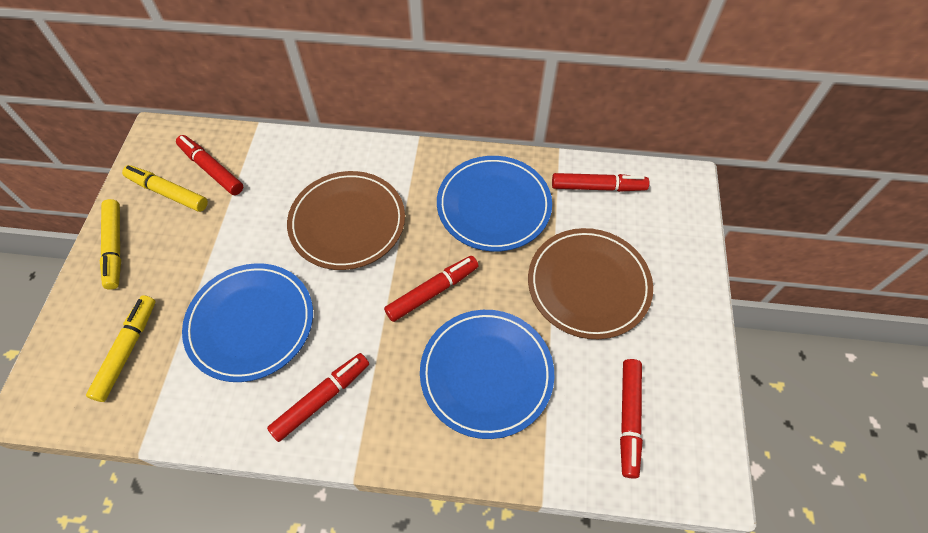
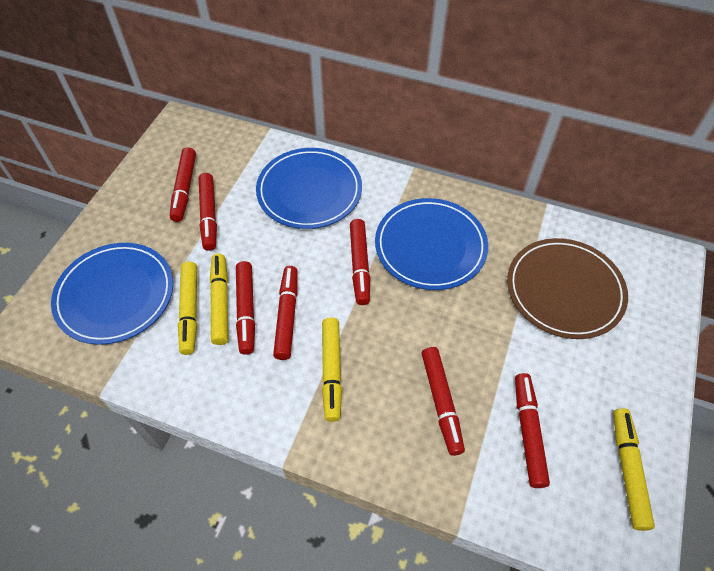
brown plate: [287,171,405,270] [528,228,653,339] = 2 -> [507,238,628,339] = 1
red marker: [176,135,243,195] [267,353,369,442] [384,256,479,322] [552,173,649,192] [620,359,643,479] = 5 -> [170,147,196,222] [199,173,217,251] [236,261,255,355] [273,266,298,360] [350,219,370,305] [421,347,465,456] [515,373,550,488] = 7
yellow marker: [86,295,156,402] [100,199,121,290] [122,165,208,212] = 3 -> [178,262,197,355] [210,253,228,345] [322,317,342,422] [613,408,655,531] = 4

